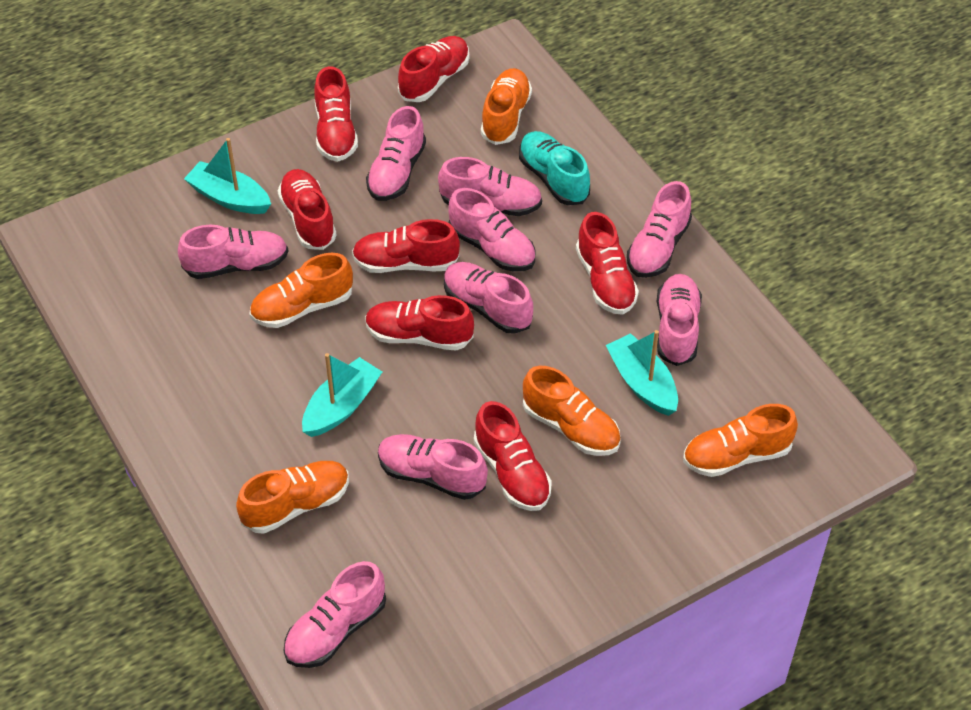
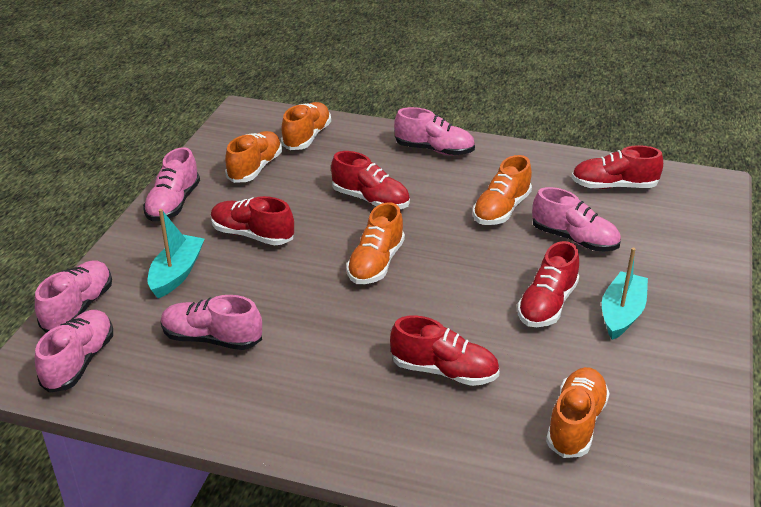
pink shoe: [178,225,288,279] [283,561,386,668] [366,106,426,201] [378,434,488,500] [438,157,542,216] [444,262,533,334] [448,188,535,271] [627,181,692,278] [657,274,702,366] = 9 -> [35,260,112,333] [35,310,113,393] [143,147,200,221] [161,295,262,350] [394,107,475,156] [532,187,621,251] = 6
red shoe: [278,169,337,250] [314,66,358,162] [352,219,460,273] [365,295,474,351] [398,36,469,102] [474,401,552,511] [576,212,639,315] = 7 -> [211,196,294,245] [331,151,410,209] [390,315,500,386] [517,241,579,327] [571,145,663,189] = 5
turquoise boat: [184,138,271,214] [302,353,382,437] [606,330,678,416] = 3 -> [148,209,204,298] [602,248,648,340] = 2
turquoise shoe: [519,131,590,205] = 1 -> none = 0

